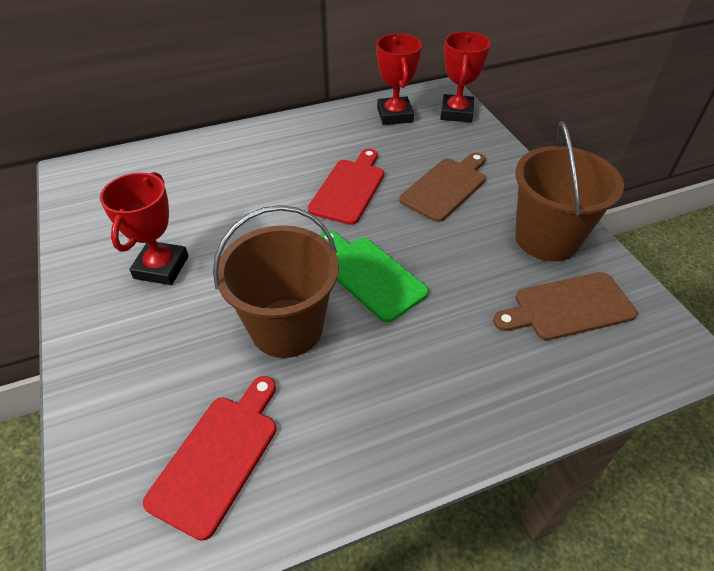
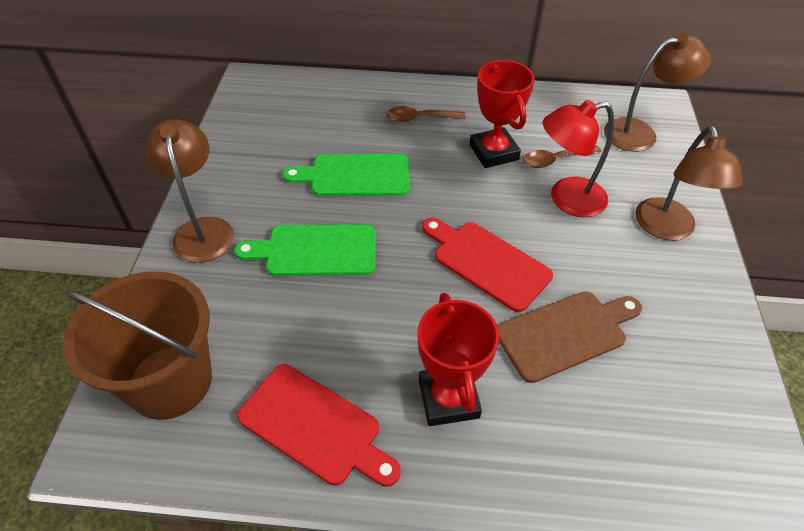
brown bucket: [213,205,339,358] [515,121,624,261] = 2 -> [63,271,212,420] = 1
brown cutting board: [399,152,486,222] [493,272,637,340] = 2 -> [497,292,642,383] = 1
brown lamp: none = 0 -> [146,119,234,263] [604,32,711,152] [635,126,743,241] = 3
brown spoon: none = 0 -> [386,106,466,122] [523,146,602,168] = 2
green cutting board: [320,230,429,322] = 1 -> [234,225,376,276] [282,154,409,196] = 2
red lamp: none = 0 -> [543,100,614,217] = 1
red trophy: [100,172,189,285] [376,34,422,125] [440,31,491,123] = 3 -> [417,293,499,426] [470,60,535,168] = 2

